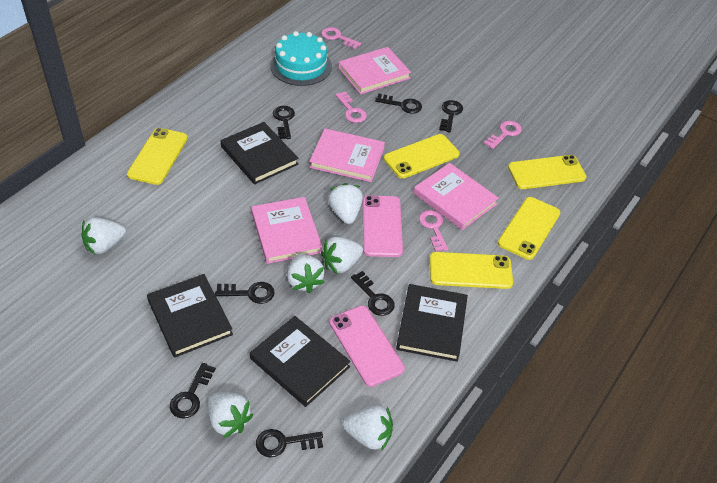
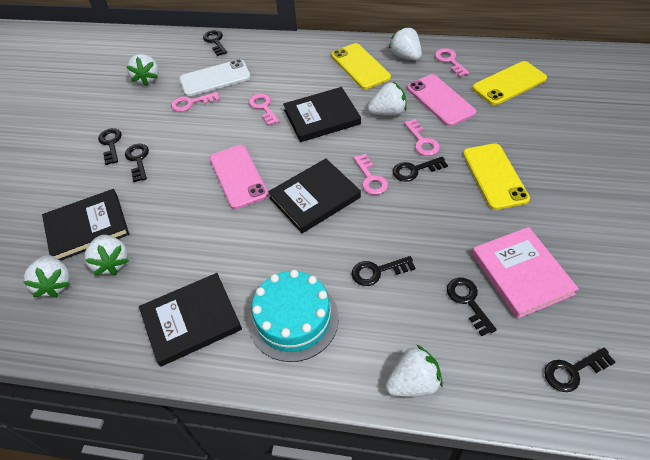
pink book: [251,197,322,264] [309,128,385,182] [338,47,411,95] [414,163,499,230] = 4 -> [472,227,579,319] = 1
pink key: [321,27,361,49] [335,91,367,123] [419,210,448,252] [484,121,522,149] = 4 -> [171,92,219,112] [249,94,280,126] [354,154,388,195] [404,119,440,156] [435,48,470,77] = 5
white phone: none = 0 -> [179,59,251,96] = 1
yellow phone: [127,128,188,185] [384,134,460,179] [430,252,513,289] [498,197,561,260] [508,155,587,189] = 5 -> [331,43,391,89] [463,143,530,210] [472,61,547,105] = 3

